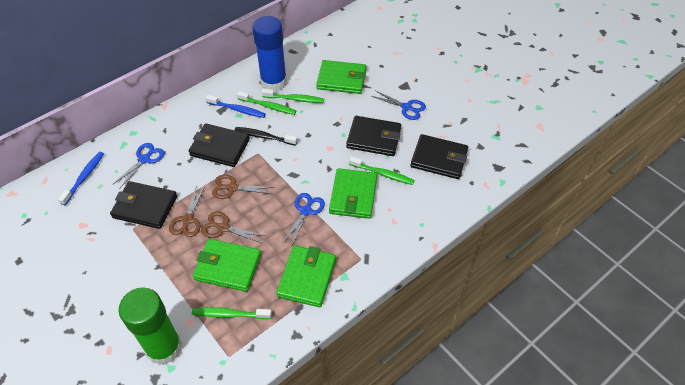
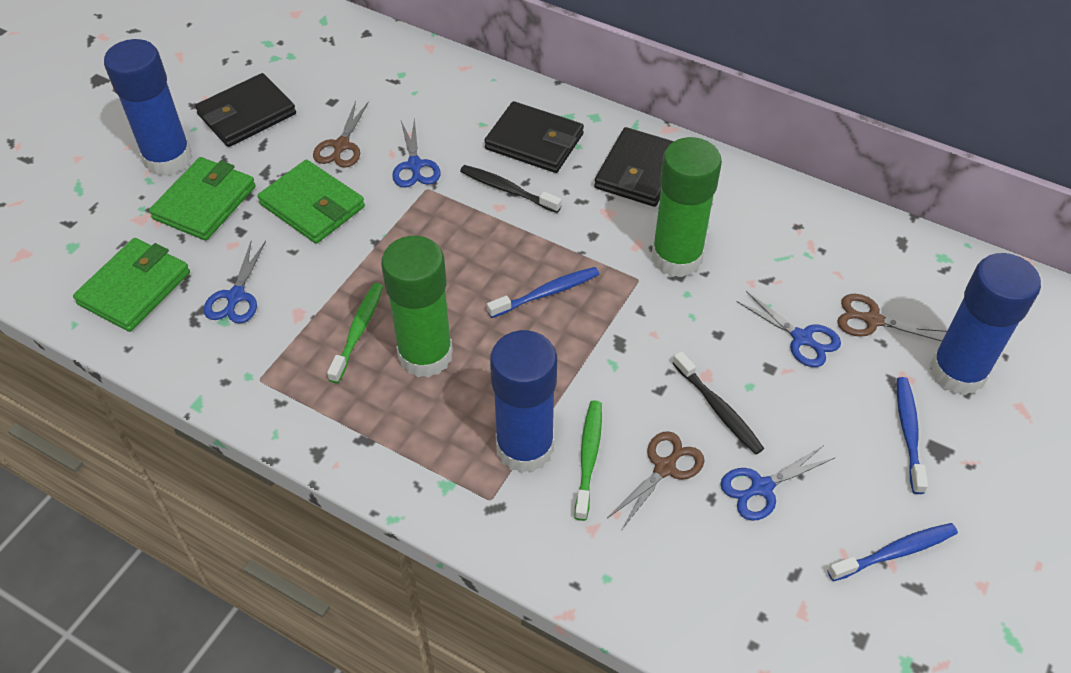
black toothbrush: [235,127,297,145] = 1 -> [460,165,562,213] [672,351,764,454] = 2
black wallet: [110,181,177,229] [189,123,250,167] [346,116,401,156] [410,134,468,179] = 4 -> [195,73,296,147] [484,101,584,173] [594,127,674,207] = 3
blue glue stick: [252,16,287,92] = 1 -> [104,39,193,176] [490,330,557,473] [930,253,1041,396] = 3
blue scissors: [113,143,164,189] [283,193,325,245] [372,90,426,120] = 3 -> [204,241,266,324] [392,117,441,188] [720,445,835,521] [736,291,841,367] = 4
blue toothbrush: [58,152,104,205] [206,95,266,118] = 2 -> [487,267,599,318] [827,523,958,581] [897,377,928,494] = 3
green glue stick: [119,287,182,365] = 1 -> [381,236,453,378] [652,137,722,277] = 2
green toothbrush: [192,307,272,319] [237,91,296,115] [262,89,324,103] [349,156,415,185] = 4 -> [327,283,383,383] [575,400,602,521] = 2
green wallet: [193,239,261,292] [276,245,336,307] [316,60,366,94] [329,168,377,219] = 4 -> [73,238,190,332] [149,157,256,241] [257,160,365,244] = 3

